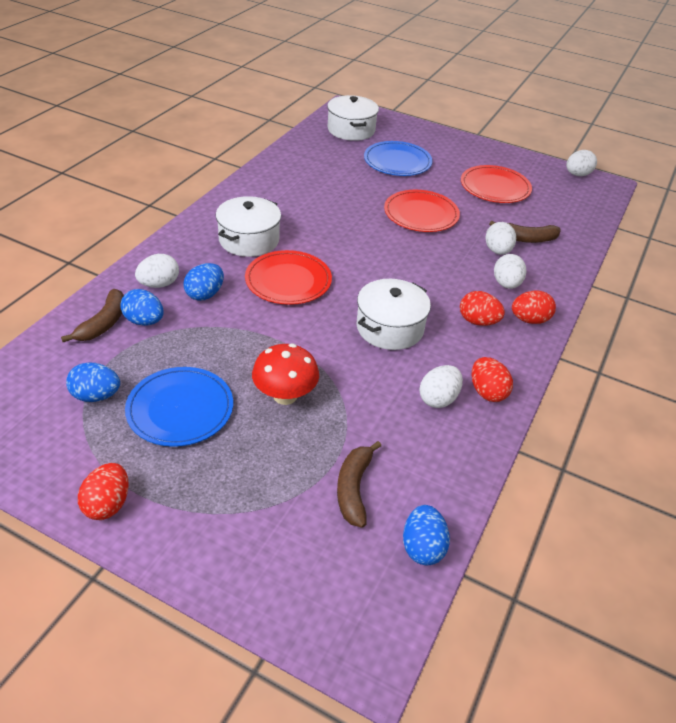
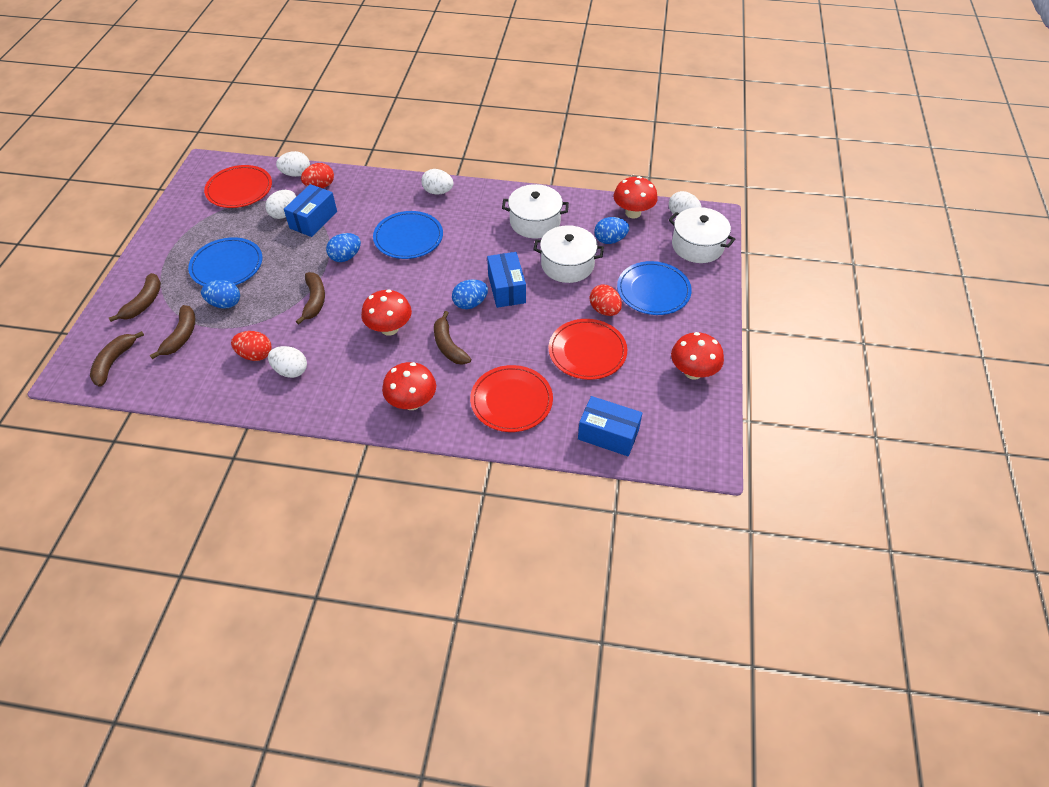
blue box: none = 0 -> [284,184,337,237] [487,252,526,308] [578,396,642,456] = 3
blue plate: [125,367,233,447] [364,141,433,176] = 2 -> [188,237,262,286] [373,211,443,259] [617,261,692,315] = 3
brown banana: [61,289,124,342] [337,441,381,528] [489,221,561,243] = 3 -> [90,331,144,387] [109,273,161,322] [150,305,195,359] [296,272,325,324] [434,311,471,365] = 5
red egg: [78,463,129,520] [460,291,505,326] [472,357,513,402] [512,291,556,324] = 4 -> [231,331,272,361] [301,163,334,188] [590,285,622,316] = 3
red mushroom: [252,344,319,405] = 1 -> [361,289,412,336] [382,362,436,410] [614,176,658,219] [671,332,724,380] = 4

